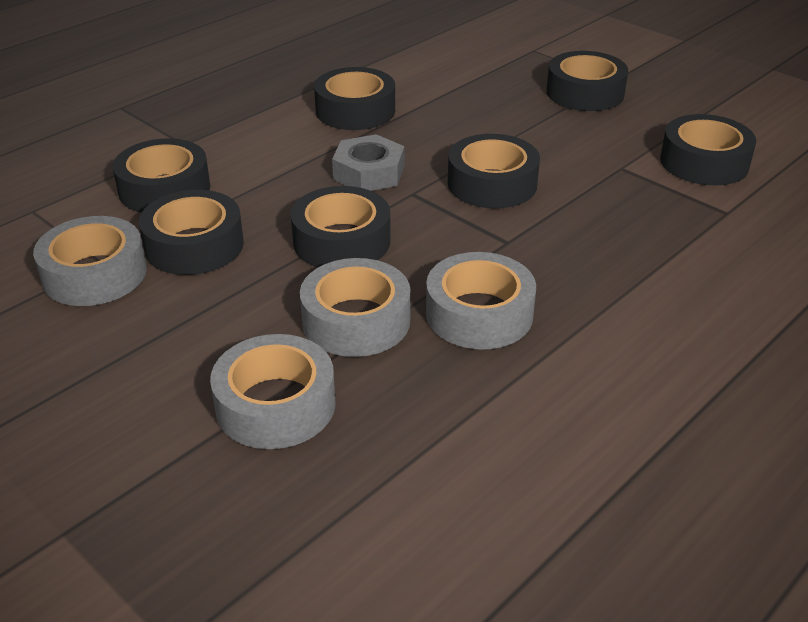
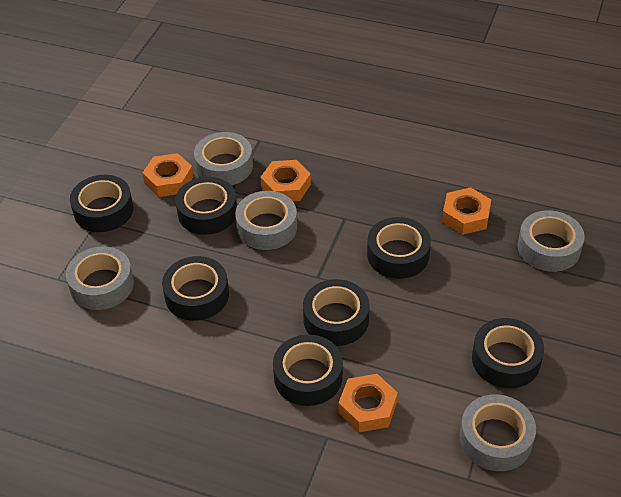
grey nut: [332,134,404,191] = 1 -> none = 0
grey tape: [33,216,147,306] [210,334,336,449] [300,258,411,357] [426,252,536,349] = 4 -> [66,246,134,310] [194,132,253,185] [235,191,297,250] [459,394,536,471] [518,210,585,272] = 5
orange nut: none = 0 -> [142,153,194,197] [261,160,311,201] [338,374,398,432] [442,187,491,235] = 4

